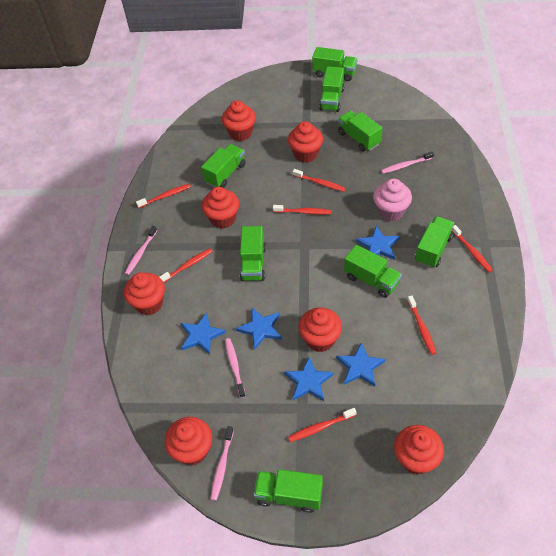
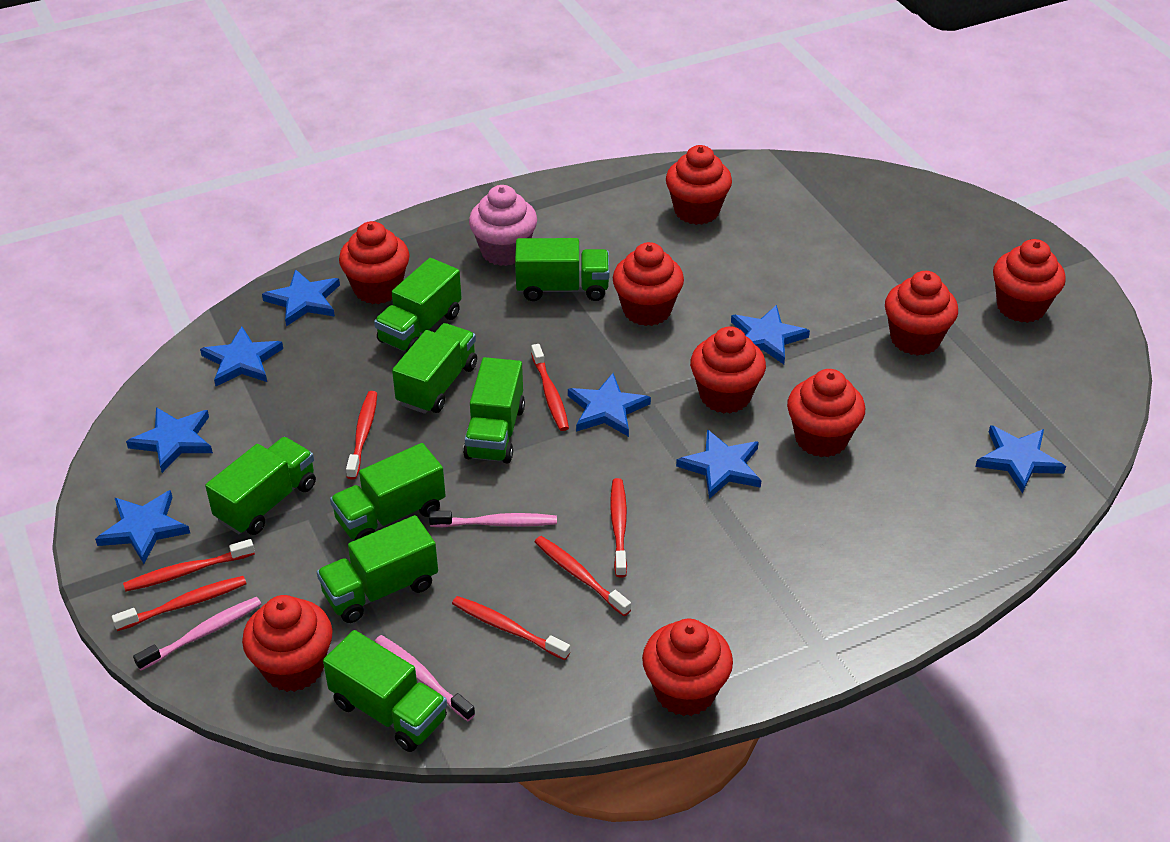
blue star: [180,313,226,355] [236,308,282,350] [284,357,334,401] [336,342,386,387] [356,226,400,260] = 5 -> [95,490,190,564] [126,407,213,473] [200,327,283,386] [262,269,340,326] [568,373,651,437] [676,429,762,499] [731,305,810,364] [975,425,1066,493] = 8
pink toothbrush: [125,226,157,275] [211,426,234,501] [225,338,246,398] [381,151,434,174] = 4 -> [133,597,261,671] [374,635,475,721] [429,511,557,528] = 3
red cupcake: [124,272,165,315] [165,417,212,465] [202,187,239,229] [222,100,256,141] [288,121,323,163] [298,307,342,352] [394,425,444,475] = 7 -> [242,595,332,692] [339,221,409,304] [613,242,684,326] [642,619,733,716] [666,145,732,225] [690,326,766,413] [787,369,865,457] [885,271,958,356] [993,239,1066,323] = 9

